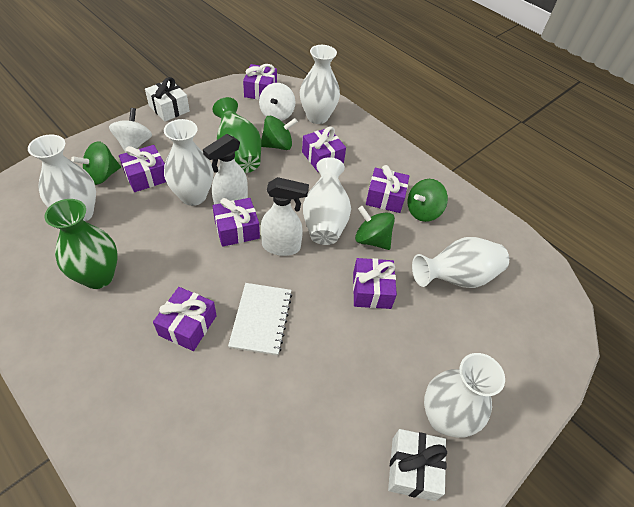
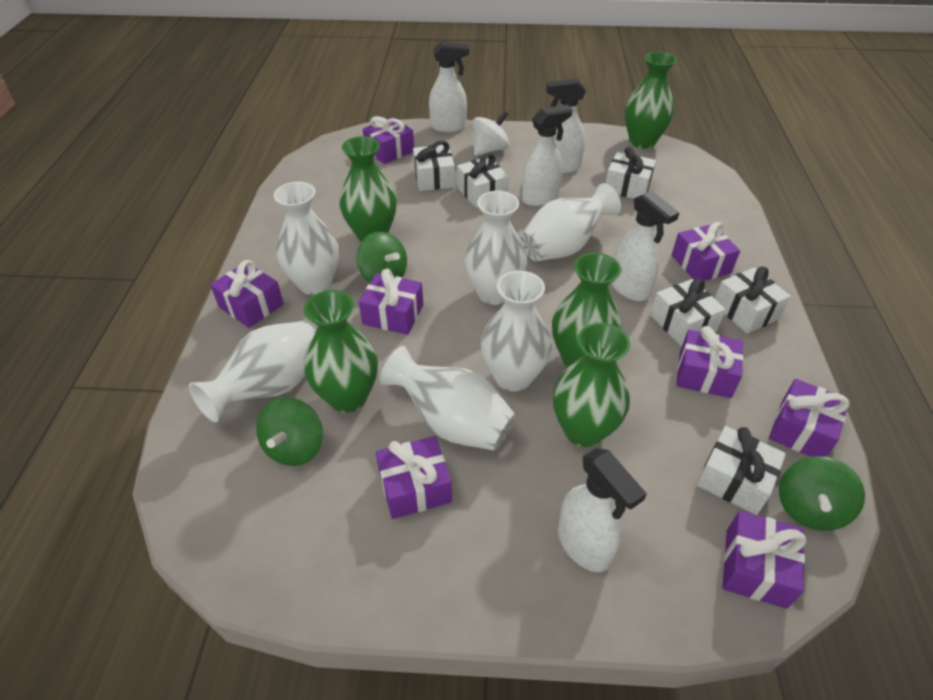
green spinning top: [71,141,121,185] [261,116,298,150] [355,206,395,250] [408,179,448,222] = 4 -> [256,397,323,466] [356,232,407,283] [779,456,865,531] = 3
green vase: [45,199,118,289] [213,97,261,173] = 2 -> [304,290,378,413] [339,136,397,242] [552,253,622,367] [553,323,631,447] [625,52,677,149] = 5
purple gift: [119,145,166,192] [153,287,217,351] [212,198,260,247] [243,64,277,100] [302,127,346,172] [353,258,397,309] [366,165,409,213] = 7 -> [210,260,284,328] [359,269,423,335] [363,116,414,164] [376,436,452,519] [672,222,740,281] [676,326,744,398] [722,511,806,609] [769,379,850,457] = 8
white gift: [145,77,190,122] [388,429,447,501] = 2 -> [413,141,455,191] [457,153,509,208] [606,146,656,199] [650,278,726,346] [697,426,786,515] [715,266,791,334] = 6
white notebook: [228,283,292,356] = 1 -> none = 0
white spinning top: [109,108,152,153] [259,83,295,121] = 2 -> [473,111,509,156] = 1
white spray bottle: [203,134,248,205] [261,177,309,256] = 2 -> [429,41,469,132] [522,105,573,206] [546,79,586,173] [558,448,647,572] [611,191,680,301] = 5

